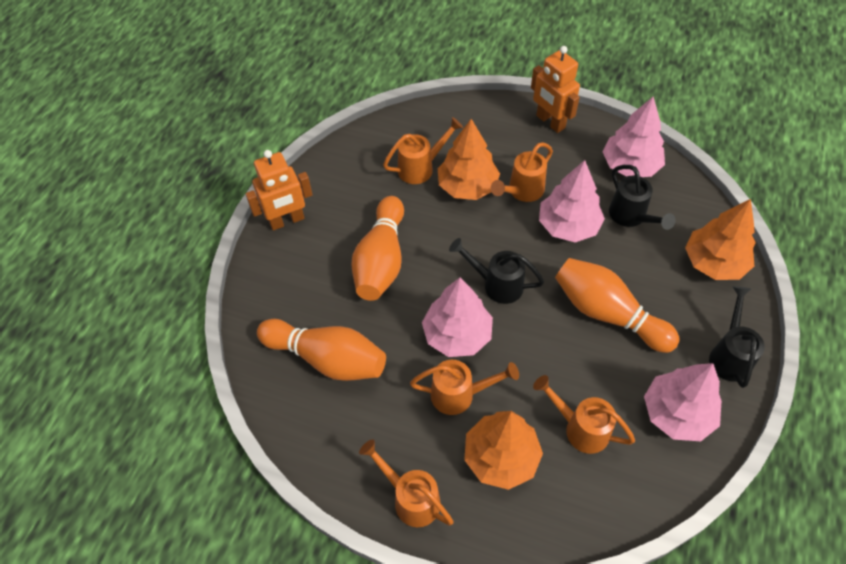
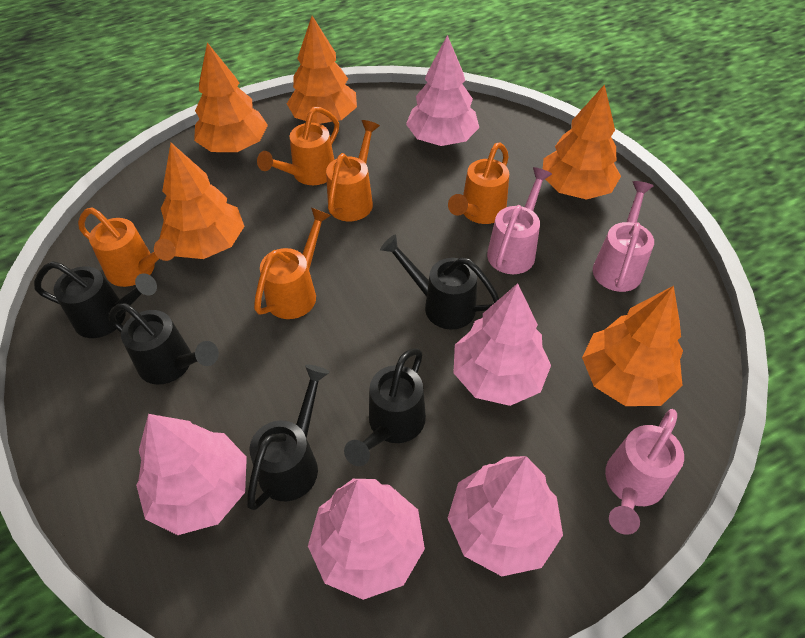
black watering can: [449,238,544,304] [609,165,676,230] [709,286,765,388] = 3 -> [34,261,157,338] [109,303,219,385] [247,365,330,510] [344,348,426,466] [380,234,499,330] = 5
orange bowling pin: [257,319,386,381] [351,196,404,301] [555,258,680,353] = 3 -> none = 0
orange robot: [246,150,312,230] [531,46,580,133] = 2 -> none = 0
orange tree: [438,119,500,200] [464,411,543,490] [685,199,756,280] = 3 -> [159,143,244,259] [194,43,268,152] [287,16,357,124] [543,84,621,200] [582,286,683,406] = 5
pink tree: [422,278,493,357] [539,160,605,242] [603,96,665,177] [644,363,722,441] = 4 -> [136,414,247,535] [308,479,425,600] [406,35,479,146] [448,456,563,576] [454,283,551,406] = 5
pink watering can: none = 0 -> [487,167,552,274] [593,181,654,292] [605,409,684,535] = 3

